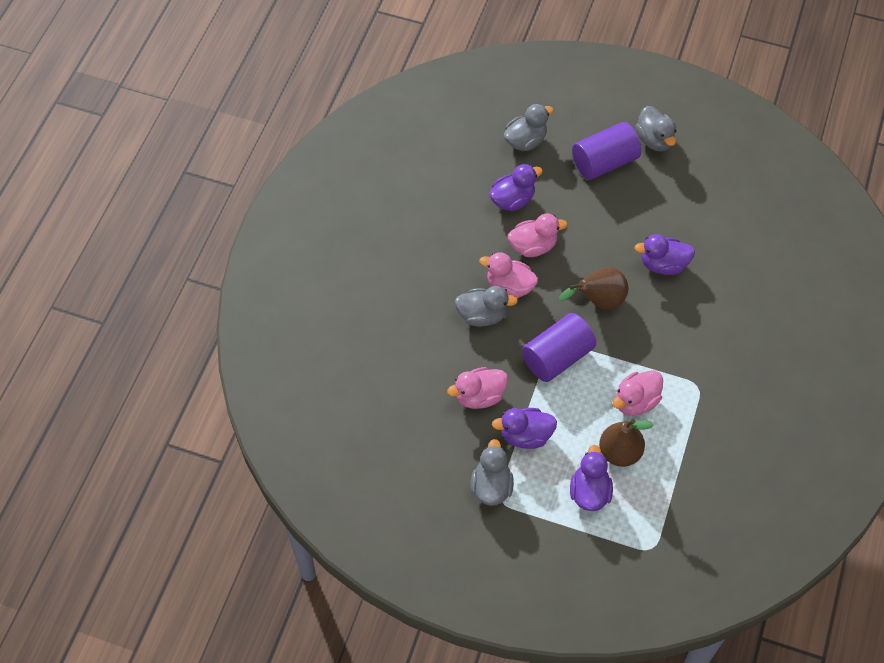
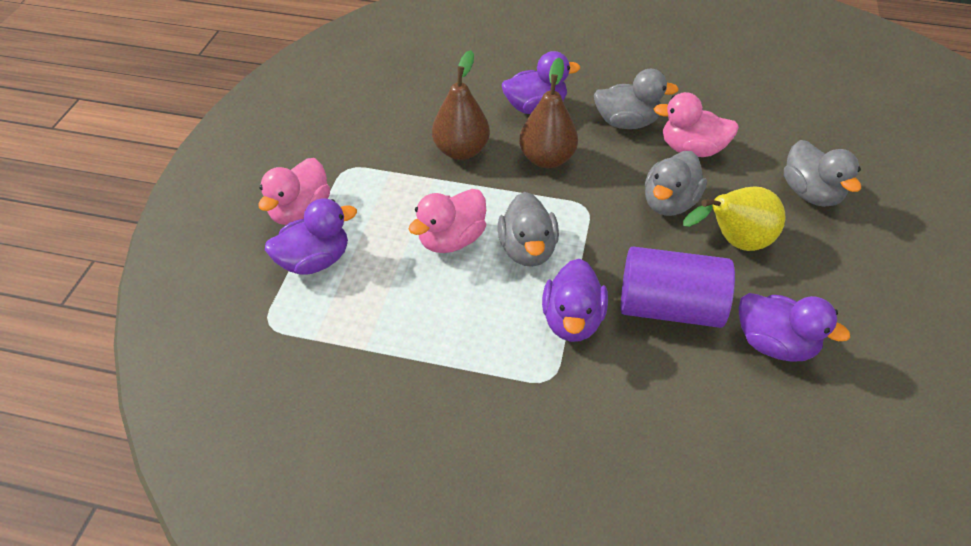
pink duck: [447,367,508,409] [479,252,538,299] [508,214,568,257] [613,370,663,416] = 4 -> [258,158,330,225] [409,189,486,253] [654,92,739,157] = 3
purple cylinder: [522,313,596,382] [572,122,641,180] = 2 -> [621,247,735,328] = 1
yellow pear: none = 0 -> [683,186,785,251] = 1

